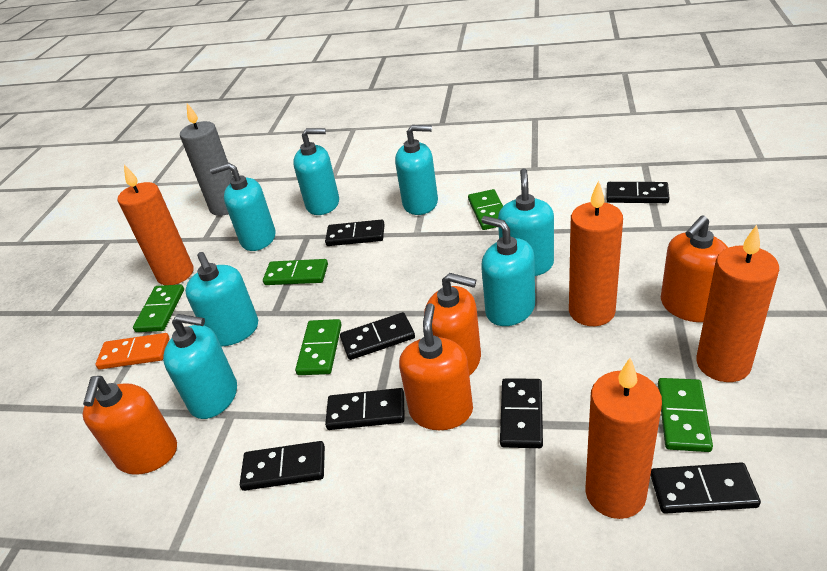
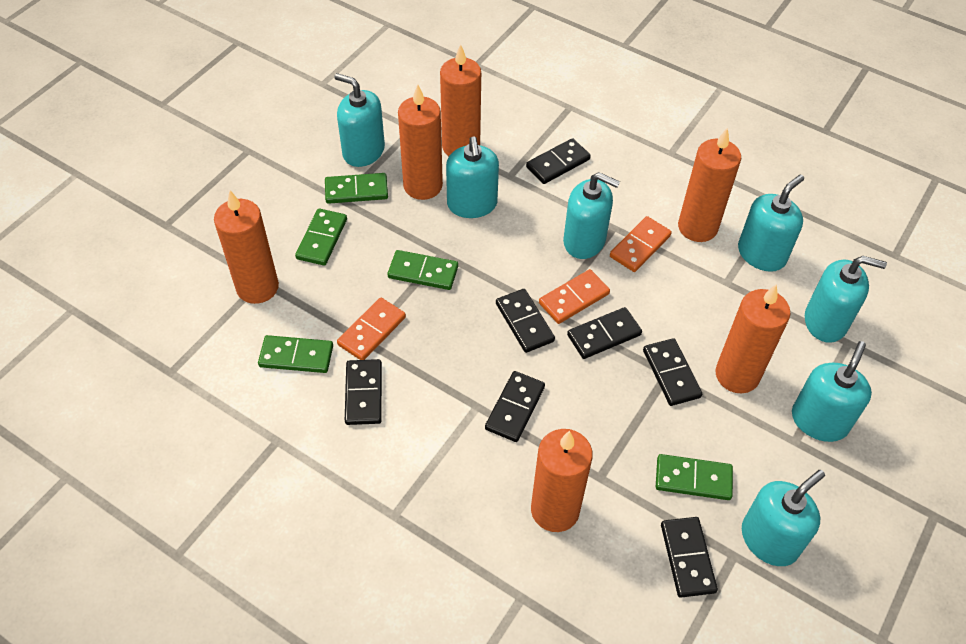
grey candle: [180,103,233,216] = 1 -> none = 0
orange candle: [118,165,194,285] [569,180,623,326] [585,358,662,519] [696,225,779,382] = 4 -> [214,191,279,304] [398,85,443,200] [440,44,481,156] [531,429,593,532] [678,128,741,242] [716,285,790,393] = 6
orange domino: [95,333,169,369] = 1 -> [337,298,406,360] [539,269,610,324] [610,216,672,272] = 3
orange soap dispenser: [82,376,177,475] [399,303,473,430] [424,273,481,376] [661,216,728,322] = 4 -> none = 0

